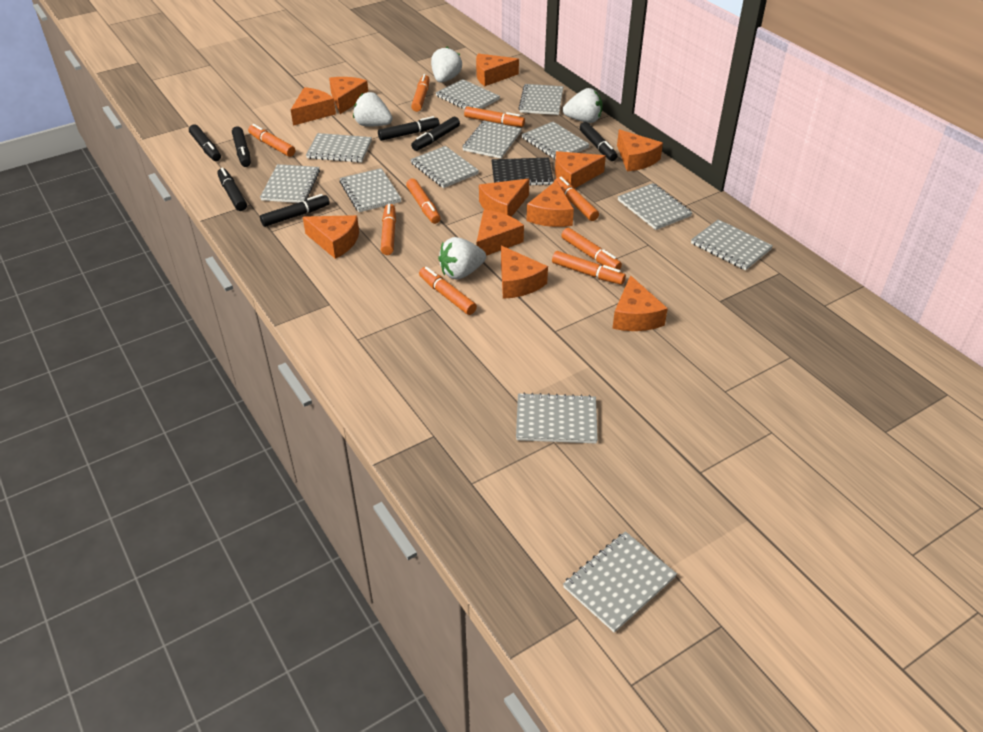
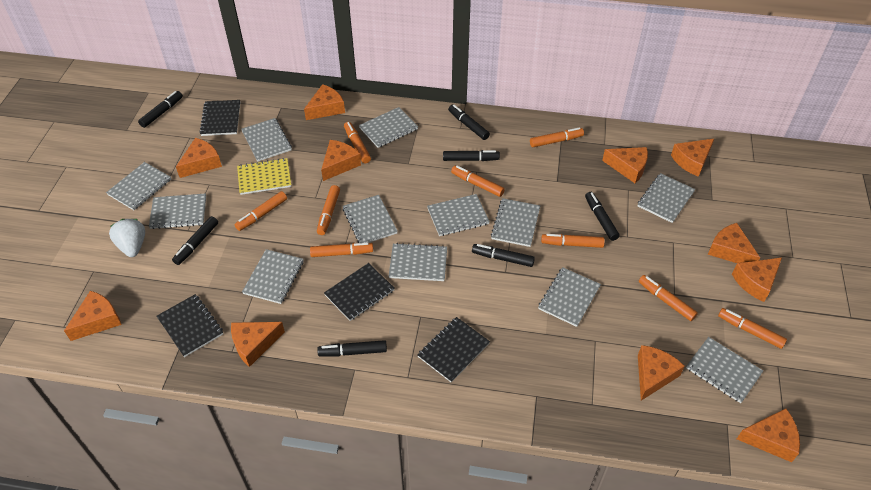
black notebook: [491,157,554,186] = 1 -> [157,294,223,357] [199,100,240,136] [324,263,395,321] [417,317,490,382] = 4
white strawberry: [353,92,393,126] [431,47,462,83] [438,237,486,280] [563,88,603,123] = 4 -> [109,219,145,257] = 1
yellow notebook: none = 0 -> [237,158,291,195] = 1

